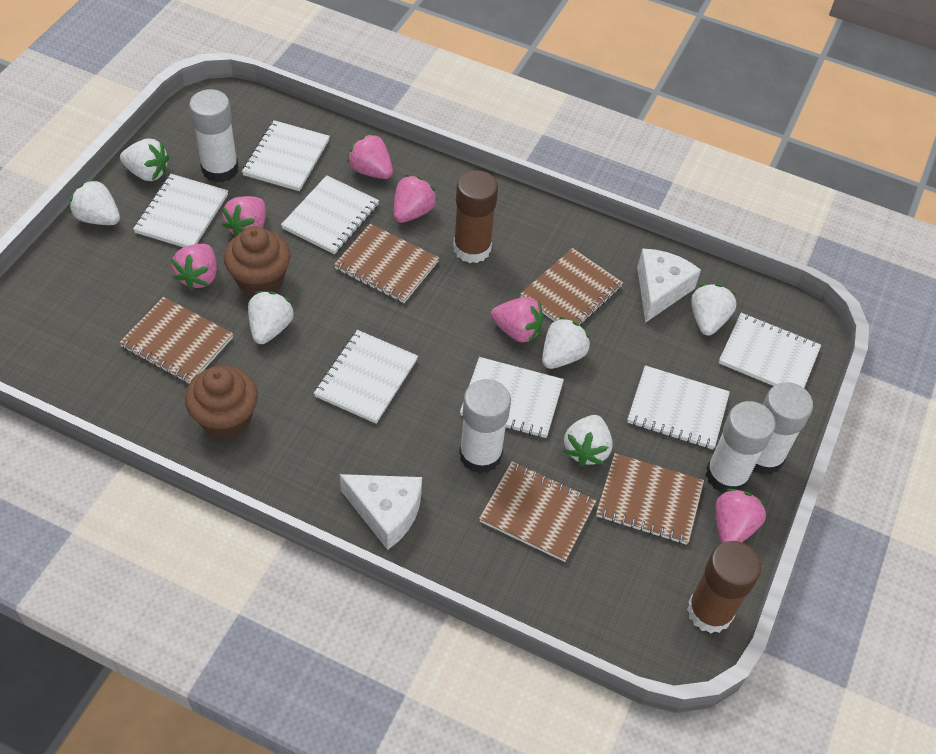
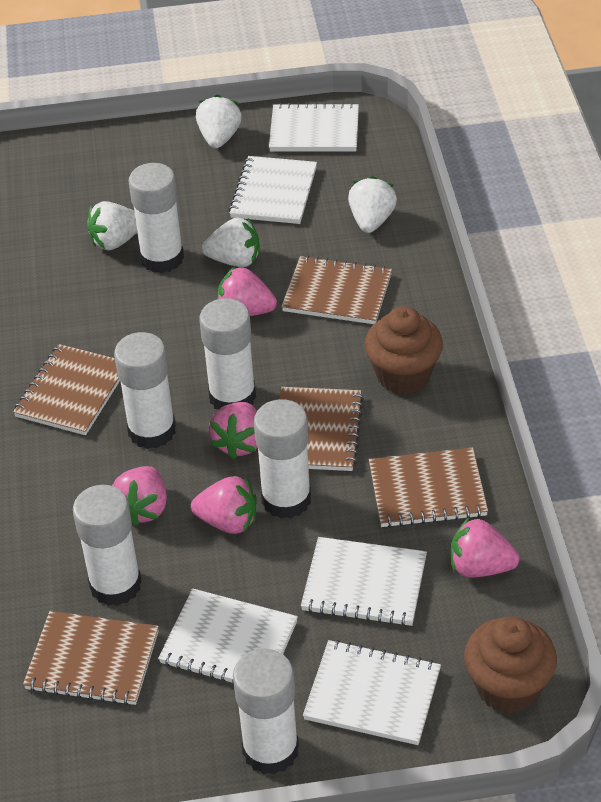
brown glue stick: [453,170,498,263] [687,541,762,633] = 2 -> none = 0
pink strawberry: [172,244,217,290] [222,196,266,237] [347,133,393,179] [394,175,437,223] [491,297,543,343] [716,489,767,543] = 6 -> [112,466,167,526] [191,476,257,534] [209,402,258,459] [217,266,277,316] [451,517,520,578] = 5
white cheese: [340,474,422,550] [637,248,701,323] = 2 -> none = 0
white glue stick: [189,89,239,183] [459,379,511,474] [706,401,776,493] [753,382,813,475] = 4 -> [73,485,142,606] [114,332,176,449] [129,163,184,273] [199,298,256,410] [233,648,299,775] [254,399,311,519] = 6
white notebook: [133,174,228,247] [242,120,330,191] [281,175,379,254] [314,330,418,424] [460,357,564,438] [627,365,730,450] [719,313,821,388] = 7 -> [158,588,298,685] [229,156,317,224] [269,103,359,151] [301,537,427,626] [303,640,441,745] = 5
white strawberry: [70,179,120,225] [120,138,169,181] [248,291,294,344] [542,317,591,369] [563,415,613,466] [691,284,736,336] = 6 -> [87,201,137,250] [196,95,242,148] [202,218,260,267] [348,176,397,233] = 4

